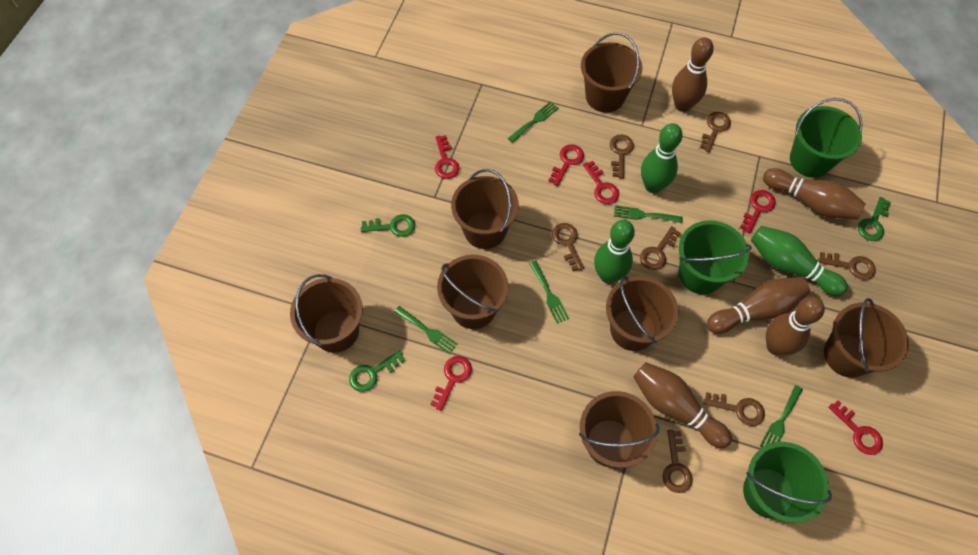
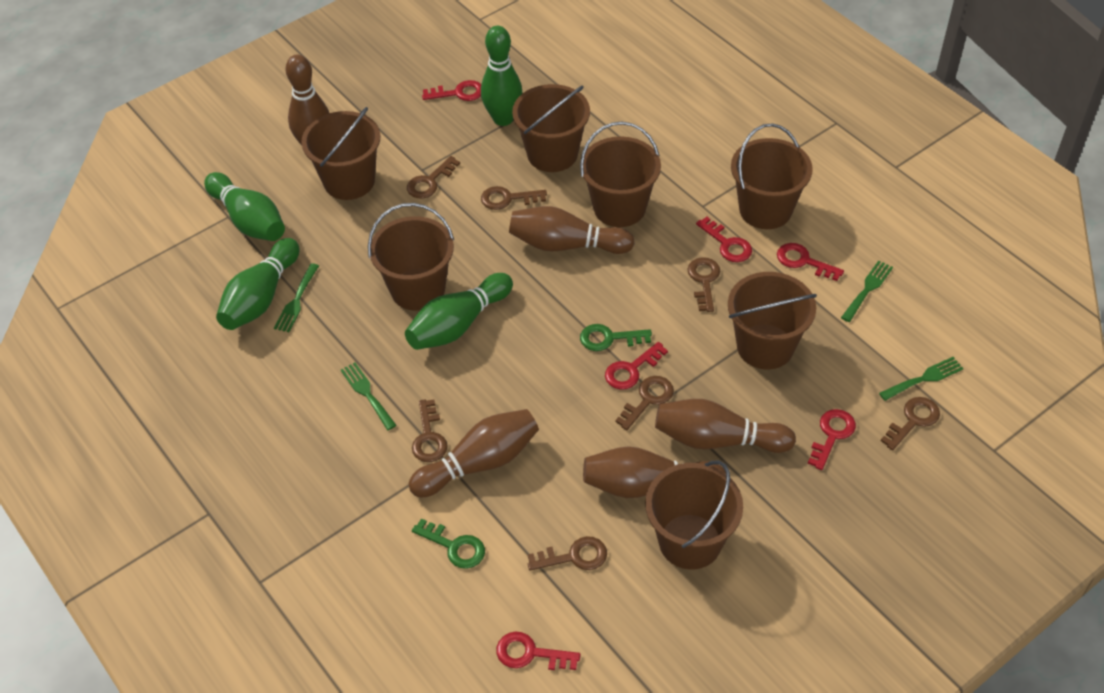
green bowling pin: [594,220,635,284] [641,123,683,193] [751,226,848,296] = 3 -> [204,172,285,241] [216,238,300,330] [405,273,513,350] [481,26,523,126] = 4
green bucket: [679,220,752,294] [743,442,832,523] [790,98,863,178] = 3 -> none = 0
green fork: [394,306,457,354] [508,101,559,143] [529,260,569,324] [614,205,683,223] [760,385,803,447] = 5 -> [274,263,319,332] [340,362,396,430] [841,261,893,322] [879,357,964,401] = 4
green key: [349,350,405,392] [361,214,415,237] [858,197,891,241] = 3 -> [412,518,485,569] [580,324,652,351] = 2

